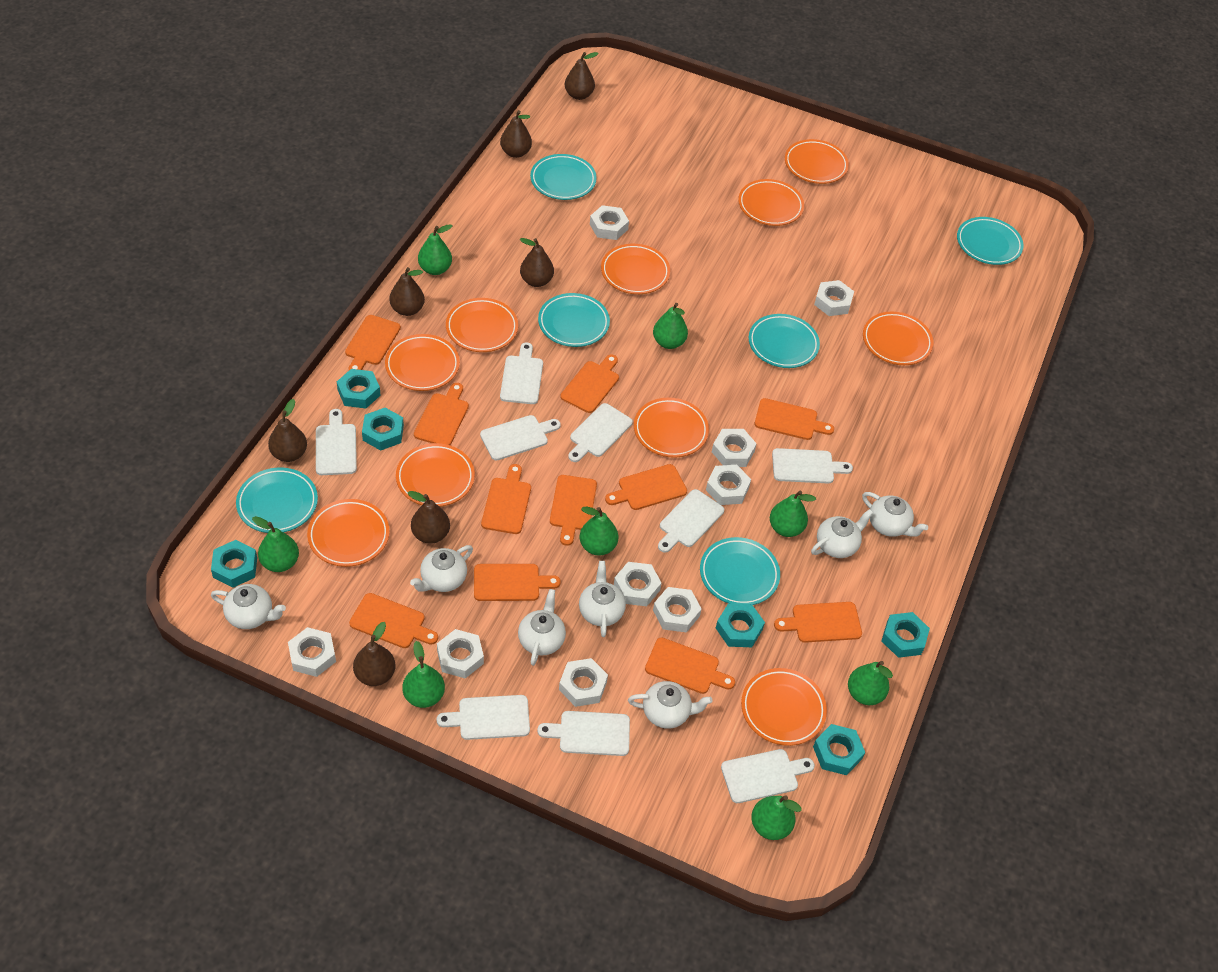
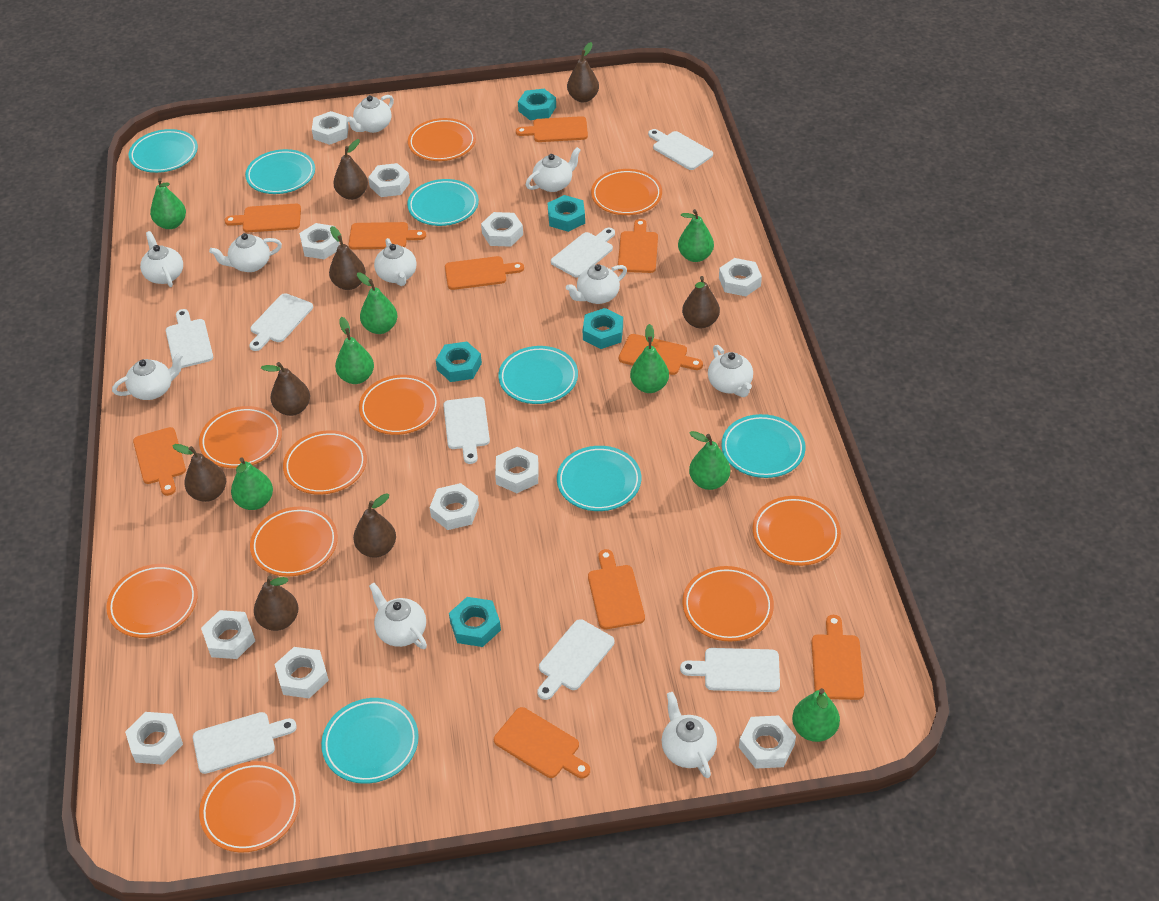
brown pear: [268,399,307,462] [353,622,395,686] [389,267,425,316] [408,491,450,544] [500,110,532,158] [520,238,554,287] [565,52,599,100] = 7 -> [172,444,226,502] [254,575,298,631] [261,362,310,416] [329,226,366,290] [333,139,368,200] [353,493,396,558] [567,42,599,102] [682,276,720,328] = 8
orange cutting board: [345,315,401,370] [349,593,438,648] [414,383,469,445] [474,564,561,601] [481,464,531,534] [550,475,597,546] [561,354,619,413] [605,464,687,510] [645,637,735,694] [755,398,834,440] [774,602,862,643] = 11 -> [133,427,186,496] [225,204,301,232] [349,222,426,249] [445,256,524,290] [494,707,590,778] [516,116,588,142] [588,549,645,629] [618,219,658,273] [619,334,703,375] [811,615,864,700] = 10
turquoise nut: [211,540,257,588] [337,369,381,408] [362,408,404,451] [716,603,765,647] [813,724,865,775] [881,612,930,658] = 6 -> [436,342,482,382] [449,597,501,647] [518,89,556,120] [548,195,585,232] [583,308,623,349] = 5
turquoise plate: [236,468,318,533] [530,154,597,200] [538,293,610,347] [700,537,780,605] [749,314,820,368] [957,217,1024,265] = 6 -> [129,129,198,173] [245,149,315,194] [321,698,419,784] [407,179,479,226] [498,346,578,404] [557,446,641,511] [722,414,805,478] = 7
white cutting board: [316,409,357,475] [437,695,530,740] [480,415,561,461] [500,342,543,404] [537,711,630,756] [568,403,633,462] [658,489,724,553] [721,749,815,803] [772,448,853,484] = 9 -> [166,309,213,368] [193,712,297,774] [249,293,313,351] [443,397,490,464] [537,619,615,700] [551,228,615,278] [648,129,713,170] [680,648,780,692] = 8
white nut: [288,627,336,677] [437,629,484,678] [559,658,608,707] [590,205,629,240] [614,562,661,606] [653,587,702,633] [706,465,751,505] [712,429,757,467] [814,280,854,316] = 9 -> [125,712,183,765] [201,610,255,659] [274,647,329,698] [299,223,340,259] [312,111,349,145] [368,163,410,197] [430,483,479,530] [481,212,523,247] [495,447,539,493] [719,258,762,296] [739,716,796,769] = 11
white teapot: [211,584,286,629] [410,545,473,592] [518,589,566,666] [579,561,626,637] [628,681,713,729] [811,509,873,558] [862,492,928,537] = 7 -> [112,352,183,400] [140,231,183,287] [209,233,282,272] [346,95,394,133] [369,583,427,649] [374,238,417,286] [526,147,581,192] [566,264,627,304] [661,692,717,778] [708,345,753,397] = 10

